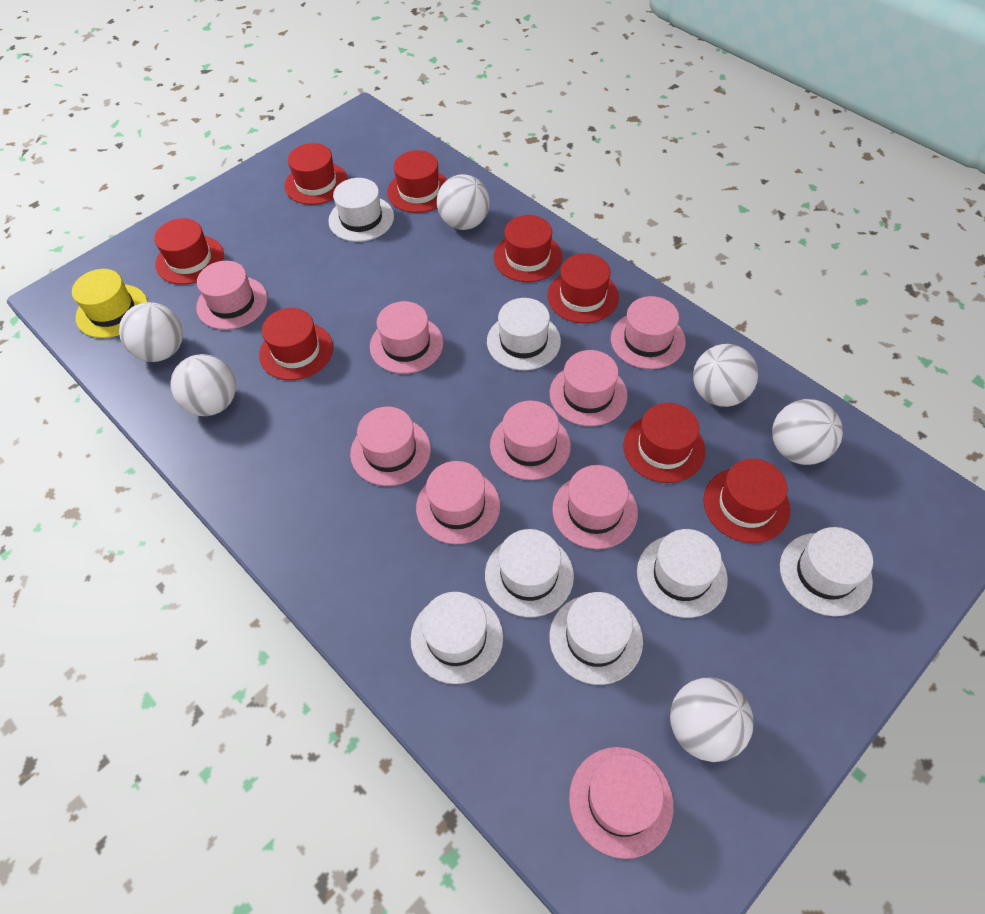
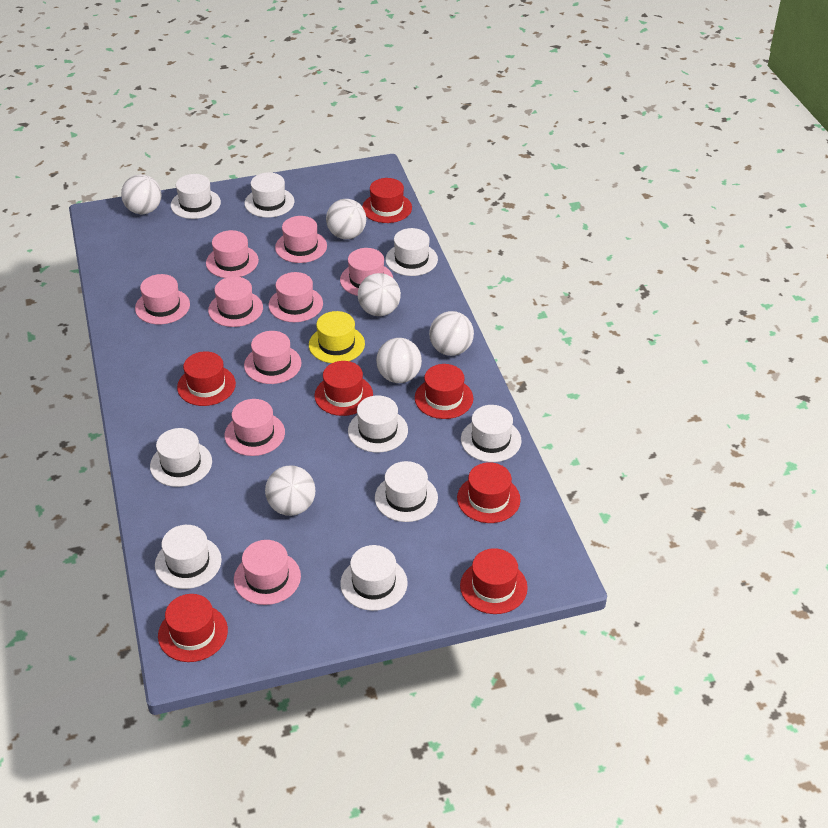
red hat: [154,218,224,285] [259,308,333,380] [285,143,348,205] [387,150,448,213] [494,215,562,282] [547,253,619,323] [623,403,706,483] [703,459,790,543] = 8 -> [158,594,228,662] [177,351,236,406] [314,361,373,416] [362,178,412,223] [415,364,473,419] [457,462,521,523] [460,548,528,614] = 7
white hat: [328,178,394,242] [411,592,503,684] [485,529,574,617] [487,298,561,370] [550,592,643,685] [637,529,728,618] [780,527,873,616] = 7 -> [150,428,212,487] [155,525,222,589] [171,174,221,219] [244,172,294,218] [340,545,408,611] [348,395,408,452] [375,461,438,522] [385,228,438,276] [461,405,522,462] = 9

